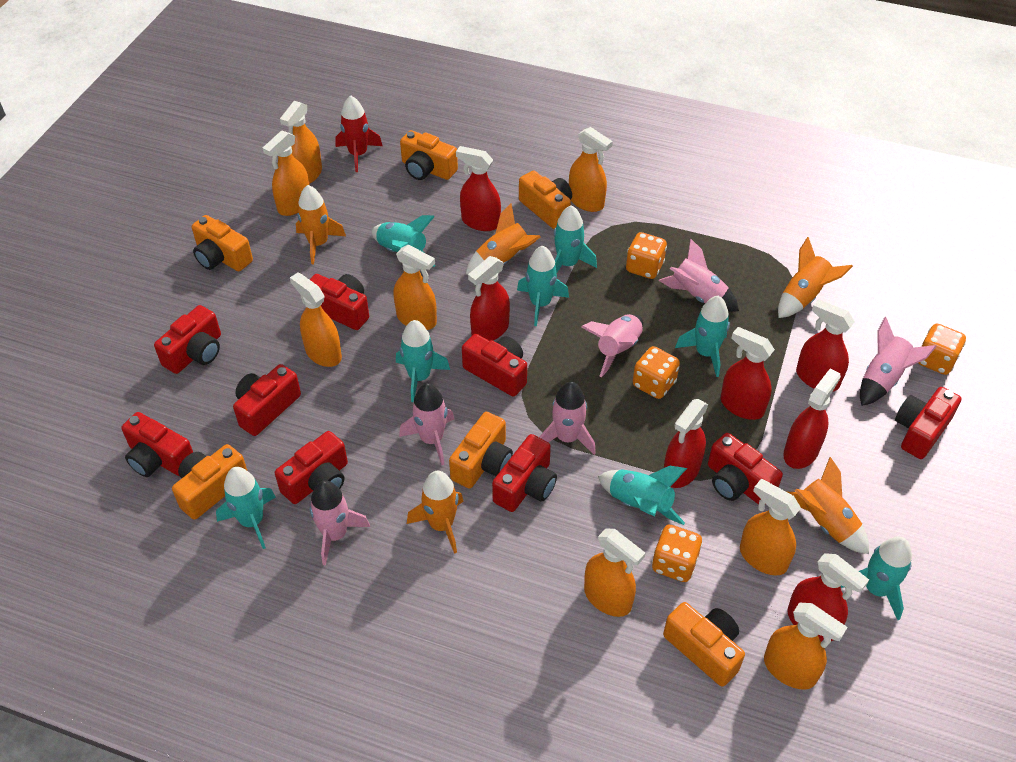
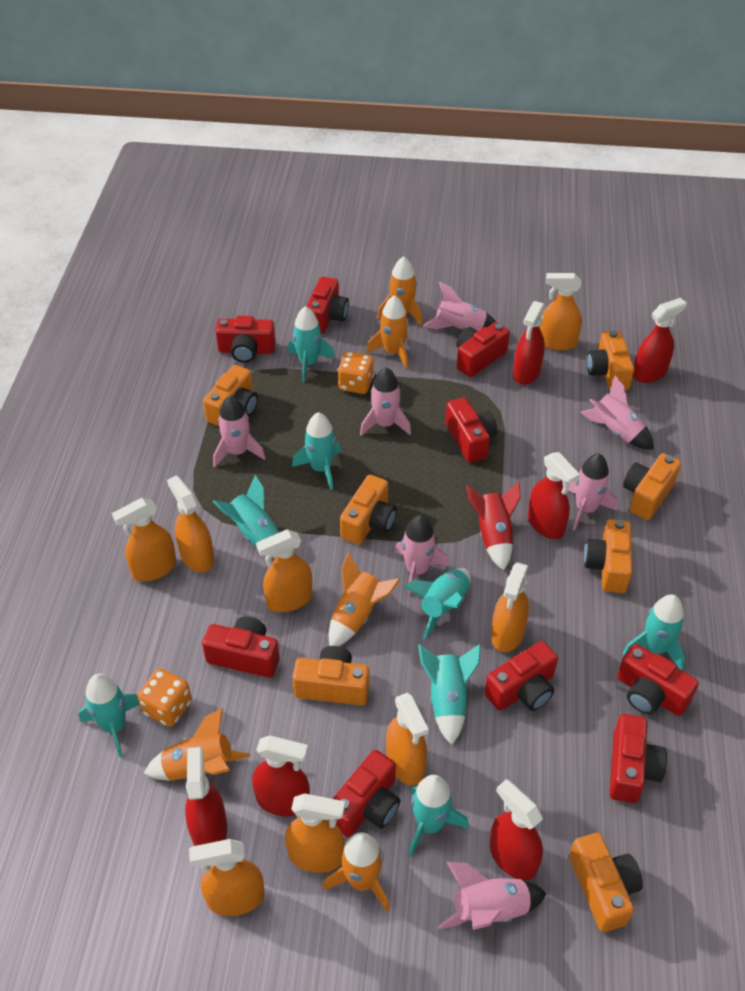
orange camera: [172,444,247,520] [192,215,253,272] [400,130,458,180] [449,412,513,489] [519,171,572,229] [663,602,745,687] = 6 -> [203,365,258,426] [292,646,369,706] [340,475,397,545] [569,833,643,932] [584,519,632,593] [587,331,634,390] [623,453,681,520] = 7
orange dice: [626,232,667,279] [633,346,680,399] [652,524,702,582] [918,324,966,375] = 4 -> [138,669,192,727] [337,351,374,394] = 2
pink rocket: [310,480,370,566] [399,383,454,465] [539,382,596,455] [582,314,643,377] [659,239,739,312] [860,317,937,406] = 6 -> [213,395,266,467] [360,367,411,436] [395,515,449,596] [423,282,496,331] [437,862,546,930] [568,453,618,531] [580,376,654,450] = 7
red spray bottle: [456,146,501,231] [468,256,510,341] [664,399,708,488] [721,327,775,420] [783,369,841,469] [787,553,869,642] [796,299,855,391] = 7 -> [185,747,227,846] [252,736,310,816] [490,779,543,881] [513,301,545,385] [528,452,580,539] [633,298,687,383] = 6

